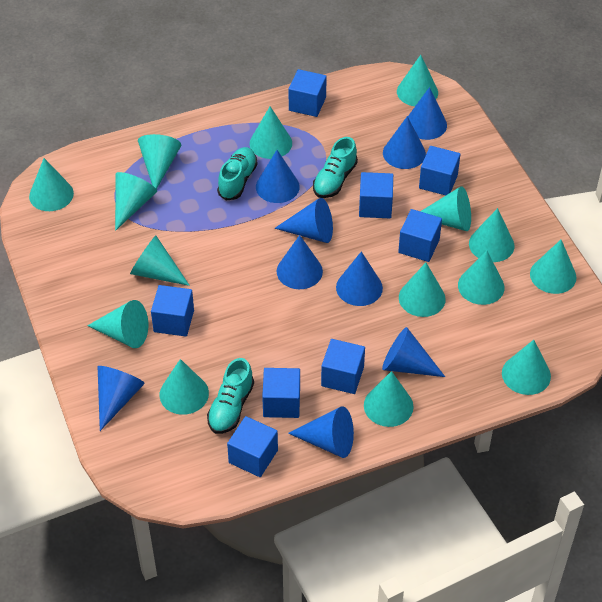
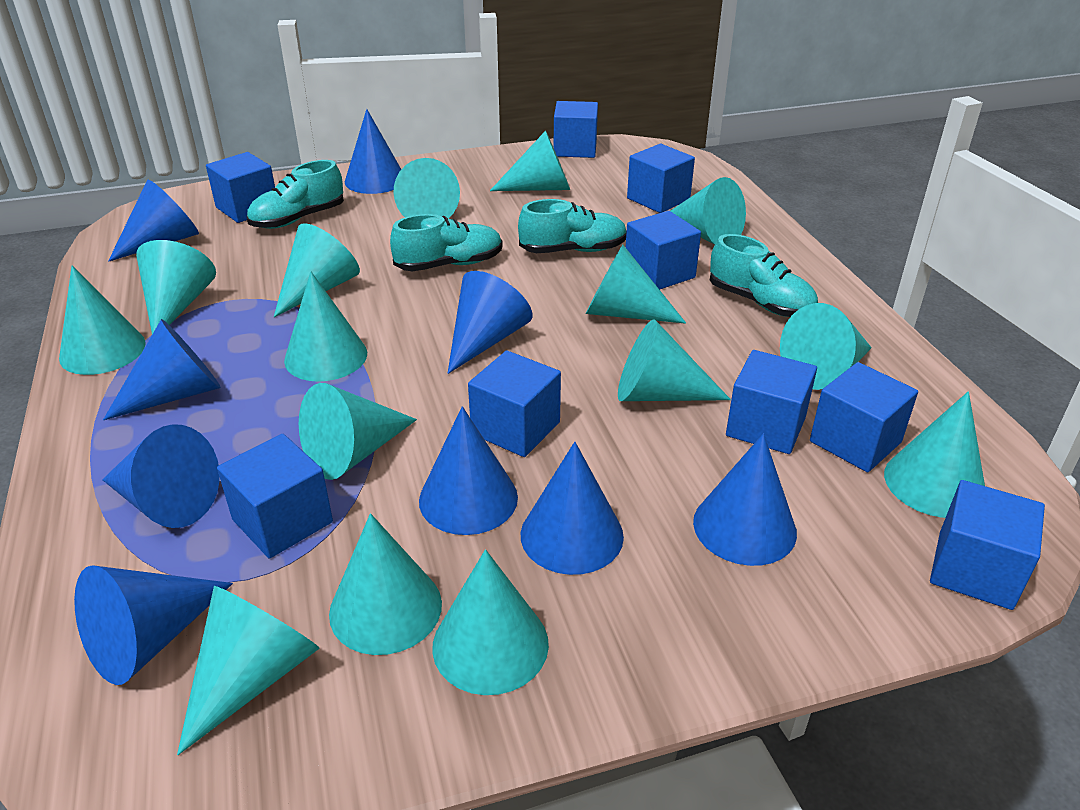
blue cube: [151,285,194,337] [227,416,278,477] [262,368,300,418] [289,69,327,117] [321,339,365,394] [359,172,393,218] [398,209,442,262] [419,146,460,195] = 8 -> [206,152,275,223] [217,434,333,558] [468,350,561,457] [554,101,598,158] [625,211,701,290] [627,144,695,213] [726,350,817,454] [810,362,918,472] [930,480,1045,610] = 9
turquoise shoe: [207,358,254,434] [217,147,258,201] [313,137,358,198] = 3 -> [247,160,344,229] [390,214,503,271] [518,199,627,253] [710,234,818,317] = 4

